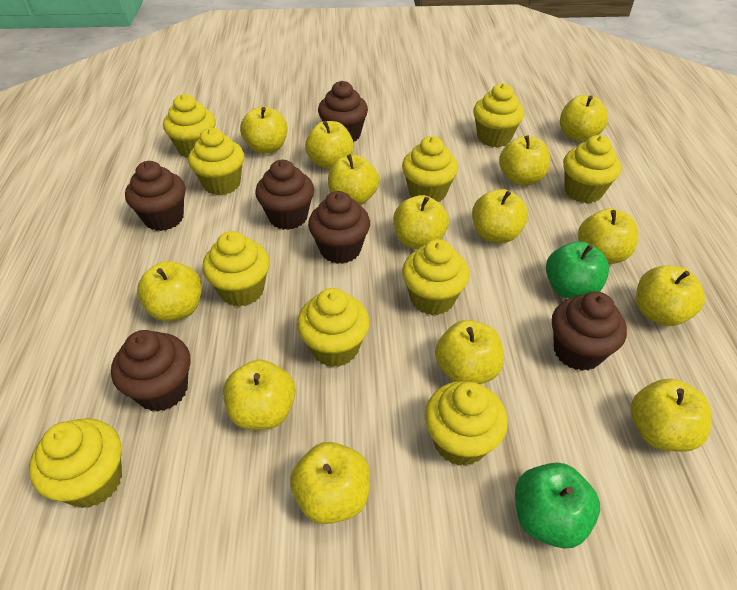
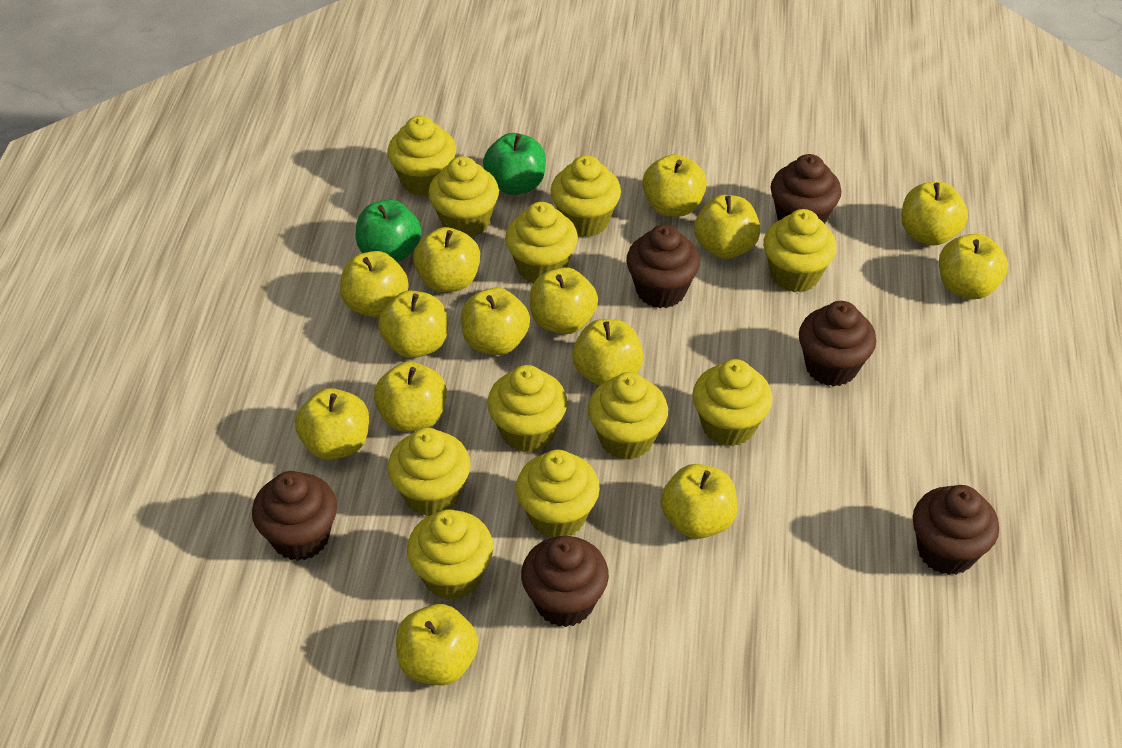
yellow cupcake: [29,418,122,508] [163,94,216,158] [188,128,244,195] [202,231,270,307] [297,288,370,367] [402,136,458,202] [402,239,470,315] [424,381,508,466] [473,83,524,147] [563,135,621,203] = 10 -> [388,116,456,196] [388,428,470,516] [407,509,493,600] [428,156,499,237] [487,365,567,452] [505,202,578,284] [516,450,600,537] [551,155,621,237] [588,372,668,460] [693,359,773,447] [763,209,837,292] = 11

